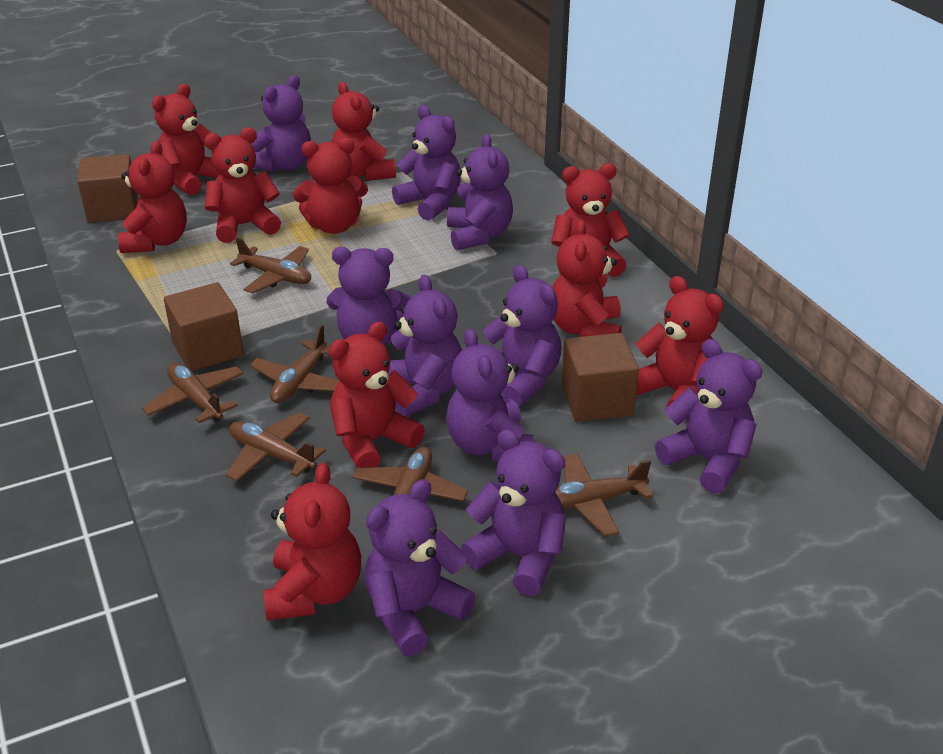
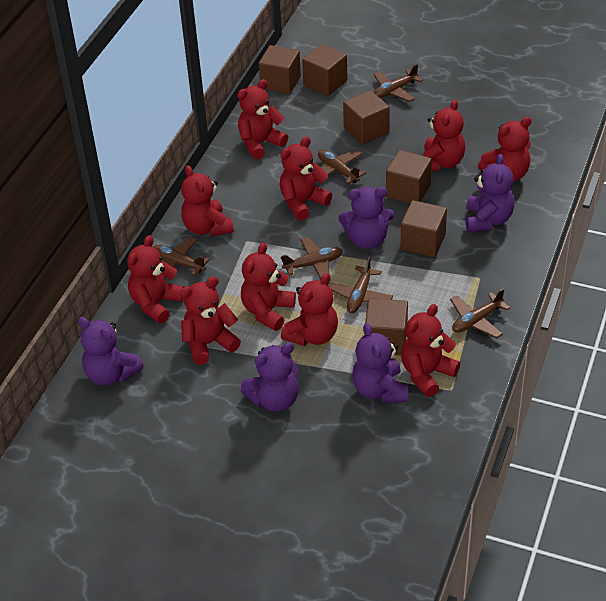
brown cube: [77,154,138,223] [164,282,244,371] [561,333,639,422] = 3 -> [259,45,301,94] [302,44,347,96] [343,90,390,145] [365,298,408,355] [386,150,432,203] [401,200,447,258] = 6
purple teddy bear: [251,75,311,172] [327,247,411,345] [365,479,476,656] [388,275,462,416] [392,105,461,221] [446,328,534,461] [447,134,513,250] [461,429,566,596] [483,265,561,407] [655,339,762,494] = 10 -> [78,317,144,385] [241,342,299,412] [338,187,394,249] [352,323,408,403] [465,154,514,232] = 5

